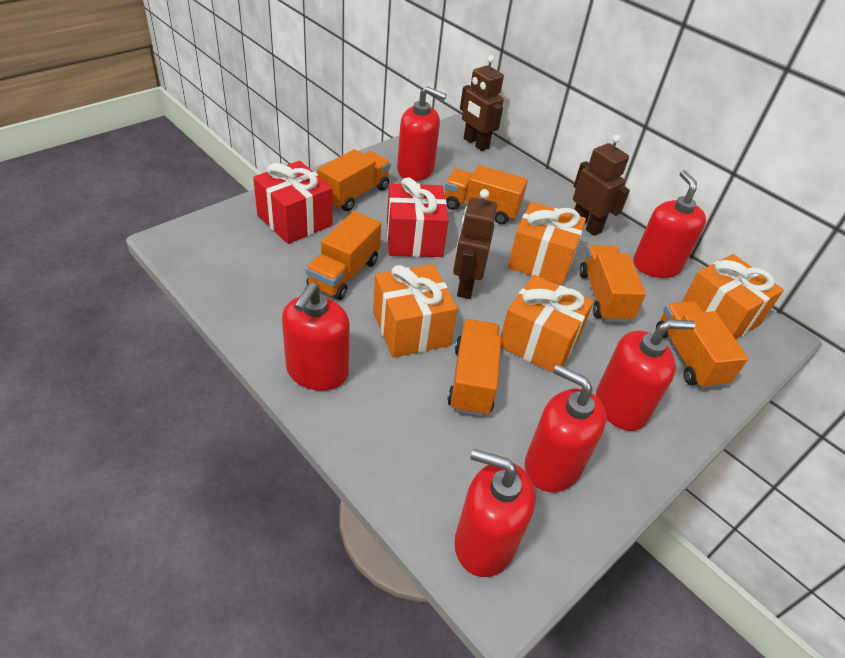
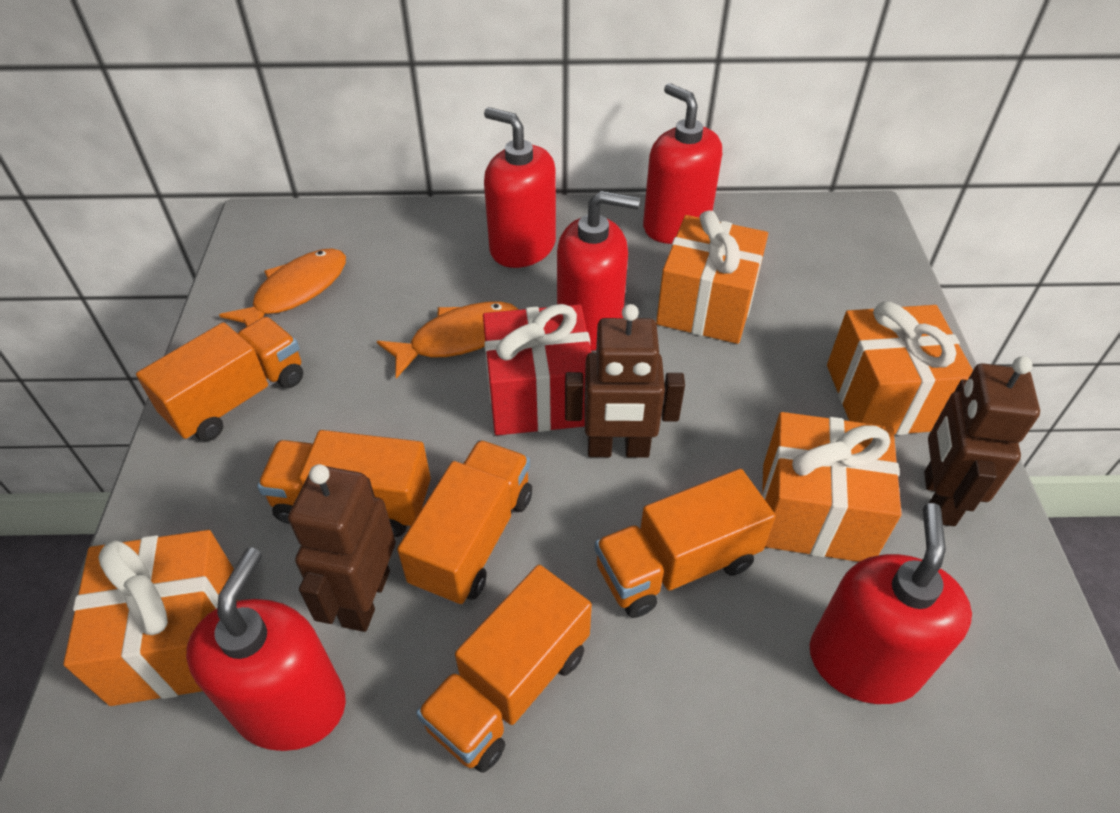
orange fish: none = 0 -> [219,248,346,327] [377,301,519,379] = 2
orange truck: [306,211,381,300] [317,149,391,211] [445,165,528,224] [447,319,501,416] [579,245,646,322] [656,301,748,389] = 6 -> [136,317,303,441] [257,430,431,537] [397,440,532,605] [416,565,592,773] [594,469,776,618] = 5
red gift: [253,161,333,244] [387,177,449,257] = 2 -> [483,304,592,435] = 1
red soap dispenser: [282,282,350,391] [397,86,447,181] [455,449,536,577] [525,364,606,492] [596,320,695,431] [633,170,706,278] = 6 -> [186,548,346,751] [484,107,556,268] [557,191,640,351] [643,83,722,244] [810,503,972,704] = 5

